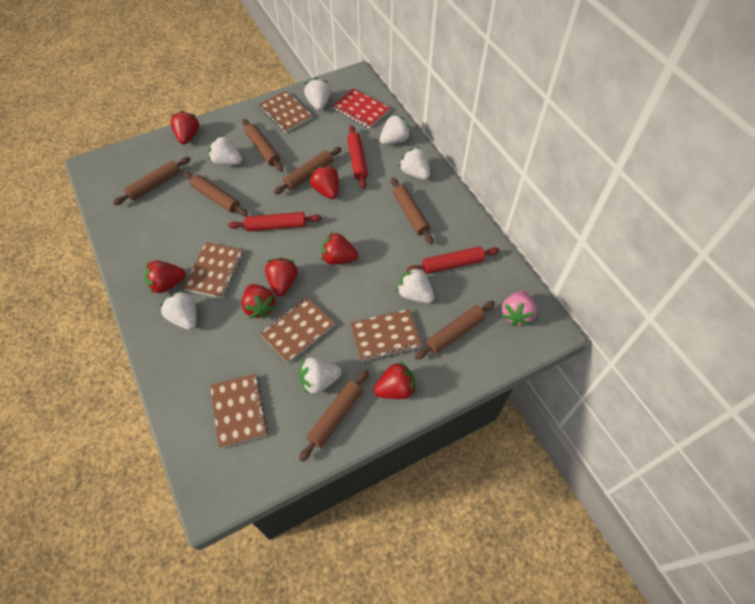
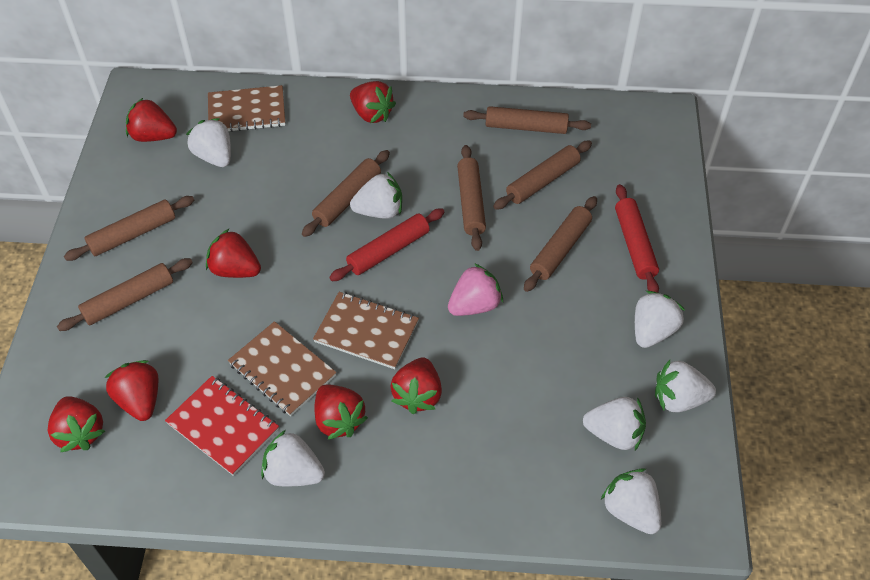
brown notebook: [183,242,243,298] [210,374,268,448] [258,91,313,132] [260,297,335,363] [350,309,422,362] = 5 -> [208,85,285,132] [228,321,336,416] [313,292,419,369] = 3
red rolling pin: [228,212,321,231] [347,125,368,189] [407,246,499,274] = 3 -> [329,208,444,281] [615,184,659,293] = 2

